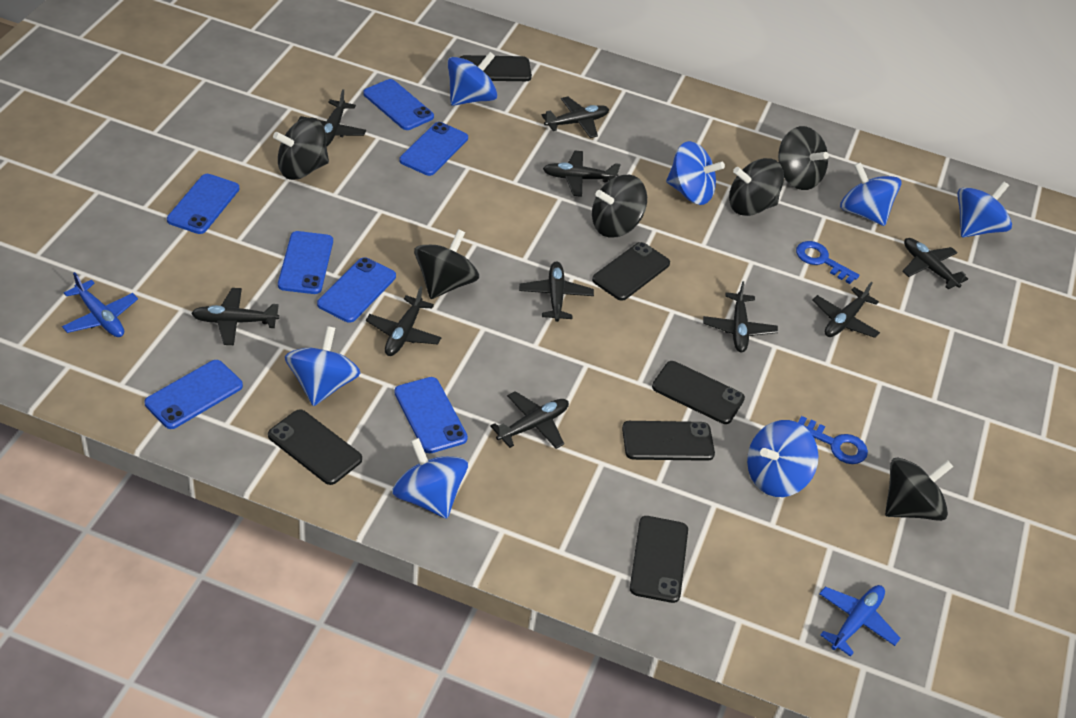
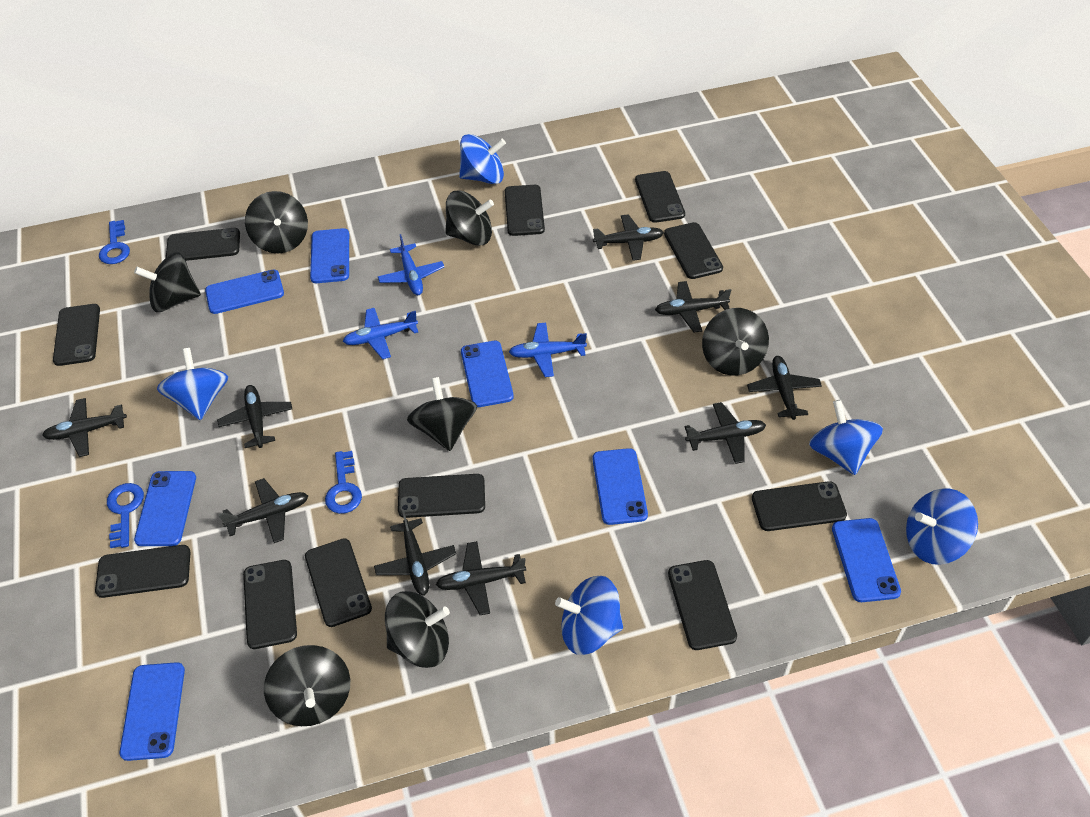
black phone: [268,409,362,485] [459,55,532,81] [592,242,670,301] [622,421,715,461] [630,516,688,603] [652,361,745,424] = 6 -> [53,304,100,366] [95,545,190,598] [166,228,240,261] [243,560,297,649] [305,538,372,627] [398,474,485,518] [505,185,545,236] [635,171,685,223] [664,222,723,279] [668,560,737,650] [752,481,847,531] = 11
black plane: [191,288,279,345] [298,89,366,147] [366,287,442,356] [490,391,569,449] [519,262,594,322] [541,96,609,138] [543,150,620,197] [703,281,778,353] [812,282,880,338] [902,238,968,290] = 10 -> [42,398,127,457] [217,385,292,448] [218,478,308,543] [374,510,456,596] [436,541,526,615] [593,214,664,261] [655,281,731,332] [684,402,766,464] [747,356,822,420] = 9
black spinning top: [273,117,329,180] [414,229,479,299] [592,175,647,237] [729,158,784,216] [778,126,829,190] [885,458,953,521] = 6 -> [134,252,201,312] [245,191,308,253] [264,645,350,726] [385,591,450,668] [407,377,477,451] [445,191,494,246] [702,308,769,375] = 7
blue key: [796,241,859,284] [798,416,868,464] = 2 -> [99,220,130,264] [107,483,144,548] [325,451,362,514] = 3
blue plane: [62,272,138,337] [819,585,901,657] = 2 -> [343,308,418,359] [378,234,444,295] [509,323,587,377] = 3
blue spinning top: [285,326,360,406] [392,438,468,519] [447,52,497,106] [666,141,725,205] [747,420,819,497] [840,162,901,226] [957,181,1012,237] = 7 -> [157,348,228,420] [459,134,506,184] [555,576,623,655] [809,400,883,475] [906,489,978,565] = 5

